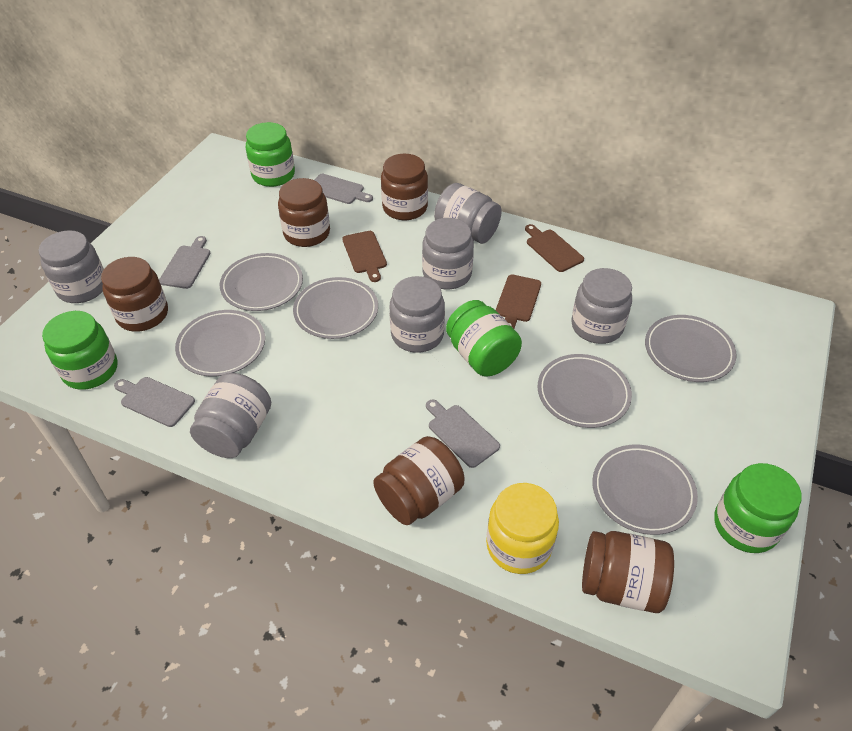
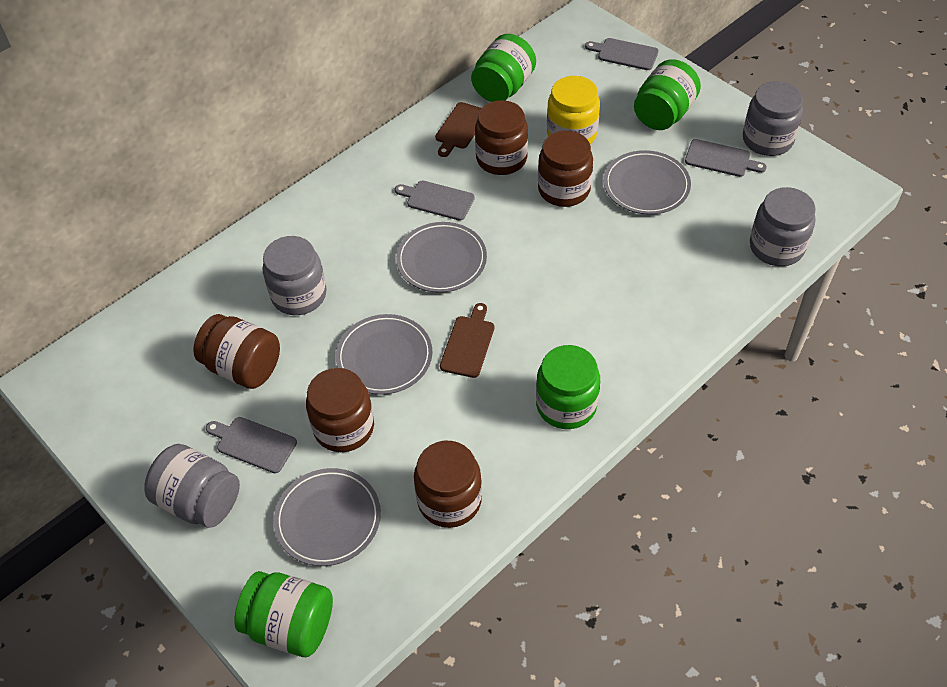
brown cutting board: [342,231,387,282] [496,274,541,329] [525,224,584,272] = 3 -> [435,102,481,157] [440,303,494,378] = 2
grey jar: [39,230,104,303] [190,373,271,458] [390,276,445,353] [422,218,474,290] [434,183,502,244] [571,268,632,344] = 6 -> [144,444,240,528] [263,236,327,315] [743,81,803,156] [750,187,816,266] = 4
grey plate: [175,310,265,376] [220,253,303,311] [293,277,378,339] [537,354,632,428] [592,445,698,535] [645,315,737,382] = 6 -> [274,468,381,566] [336,314,432,395] [396,222,487,293] [603,150,691,215] = 4

